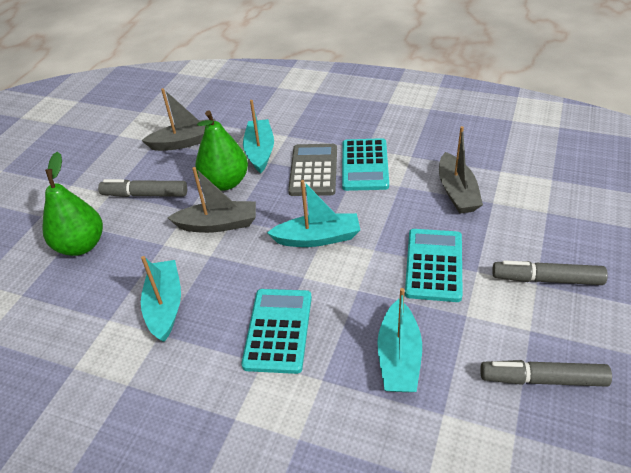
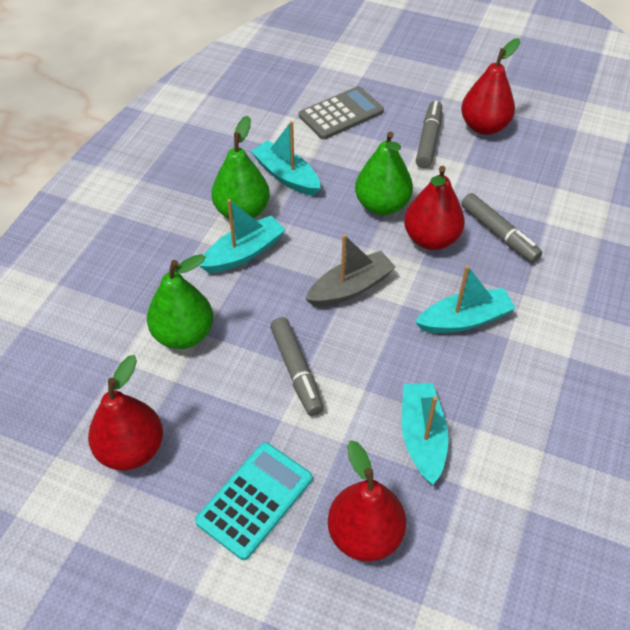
green pear: [42,152,103,256] [195,110,248,190] = 2 -> [147,254,213,349] [212,116,270,221] [355,131,413,215] = 3
grey boat: [141,88,216,151] [167,167,256,233] [439,126,483,214] = 3 -> [305,234,396,307] = 1
red pear: none = 0 -> [88,355,163,471] [328,440,406,562] [404,166,465,250] [461,38,520,135] = 4
turquoise calculator: [241,289,312,374] [342,138,389,191] [405,229,463,302] = 3 -> [195,442,312,560] = 1

